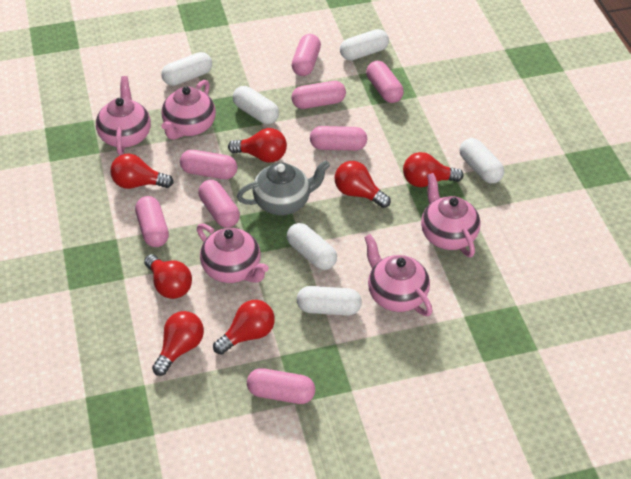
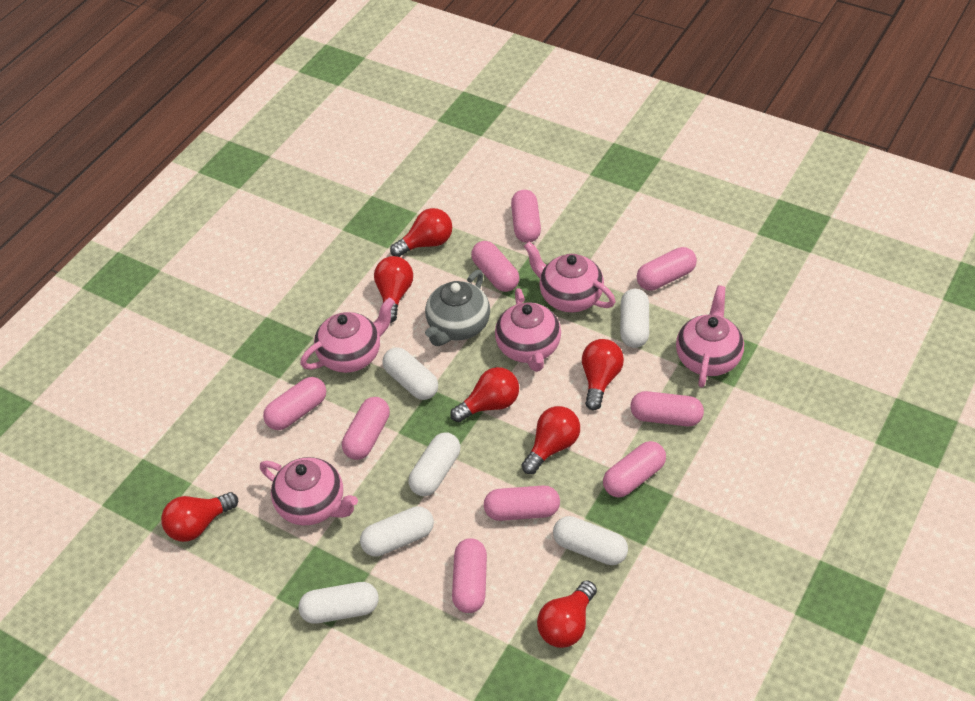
pink capsule: [135,196,169,247] [180,150,238,179] [198,180,240,228] [247,368,315,404] [291,81,346,109] [292,34,321,76] [310,126,367,151] [366,61,404,103] = 8 -> [263,377,326,430] [342,397,390,460] [452,538,487,613] [471,241,519,292] [484,486,560,521] [511,190,541,243] [603,441,666,497] [630,391,704,426] [637,247,697,290] = 9

